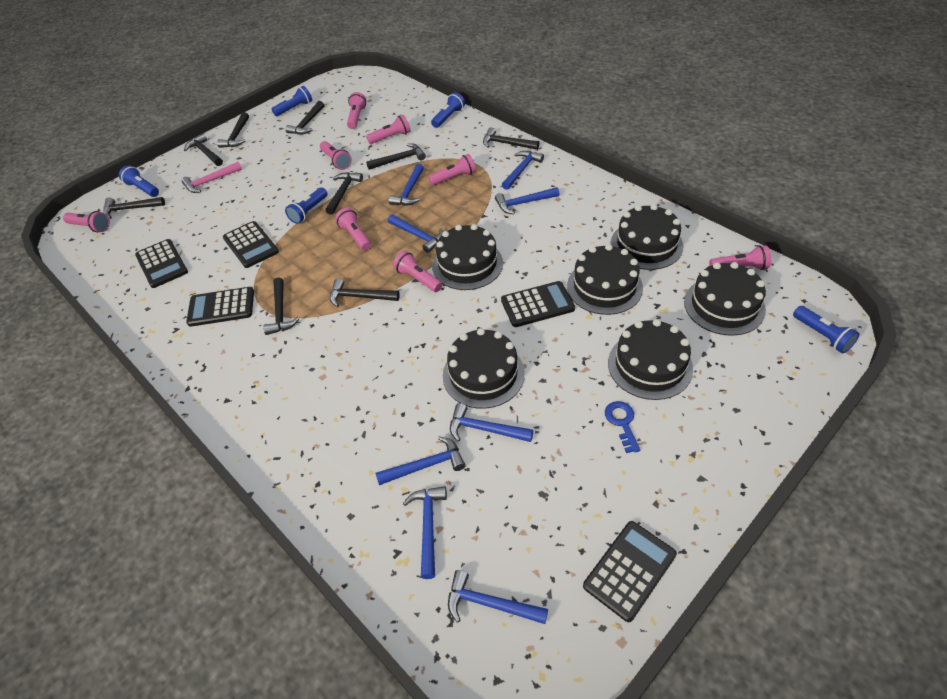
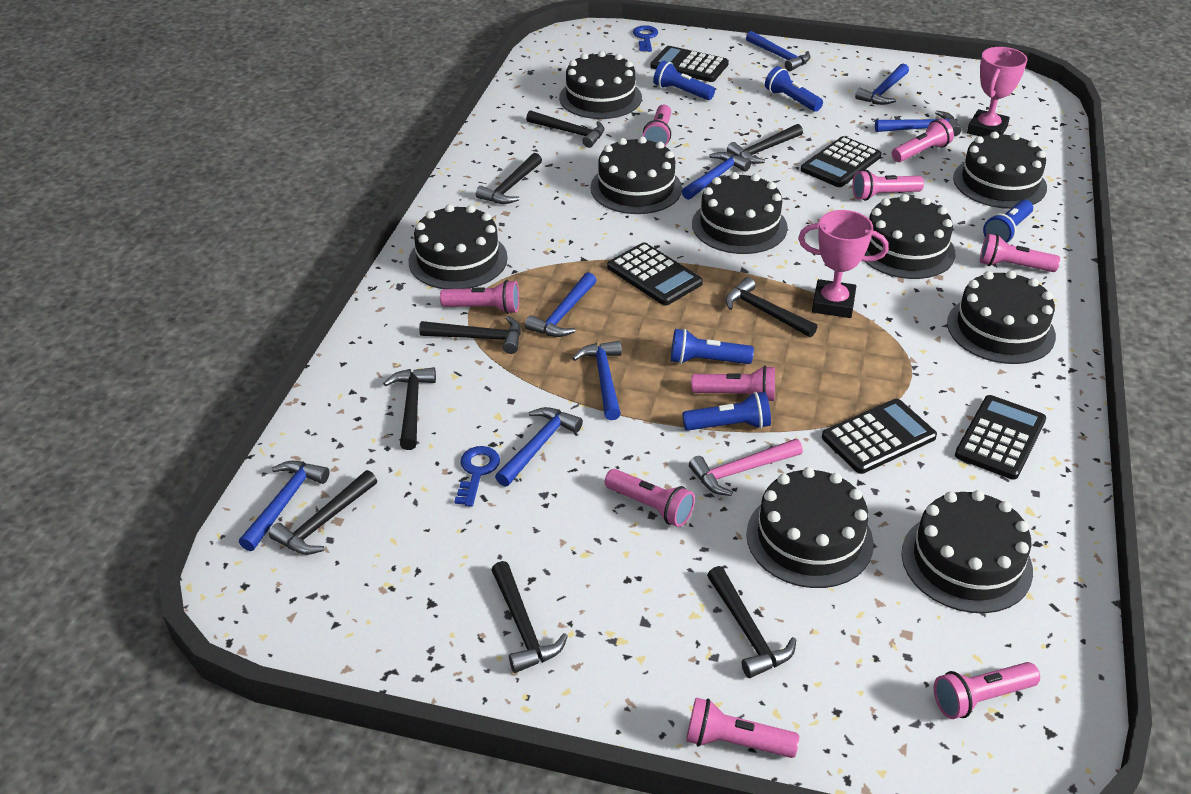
black cake: [432,224,503,290] [443,328,525,409] [567,244,643,315] [608,319,693,400] [611,204,683,270] [684,262,766,336] = 6 -> [408,204,508,289] [559,51,642,119] [590,137,682,214] [692,172,788,254] [746,467,874,588] [864,194,955,279] [901,490,1033,613] [947,270,1056,364] [953,131,1047,209] = 9
blue key: [605,401,640,453] = 1 -> [454,446,500,507] [633,25,658,52] = 2
pink flashlight: [63,211,110,232] [320,141,352,170] [335,208,371,251] [347,92,366,129] [366,115,411,144] [393,251,442,292] [428,154,476,185] [709,245,771,270] = 8 -> [440,280,519,314] [604,469,695,527] [643,105,671,146] [686,698,799,758] [691,366,775,401] [852,170,924,201] [892,119,954,162] [934,662,1040,719] [980,234,1060,272] = 9
pink trophy: none = 0 -> [798,210,889,318] [967,47,1028,137] = 2

